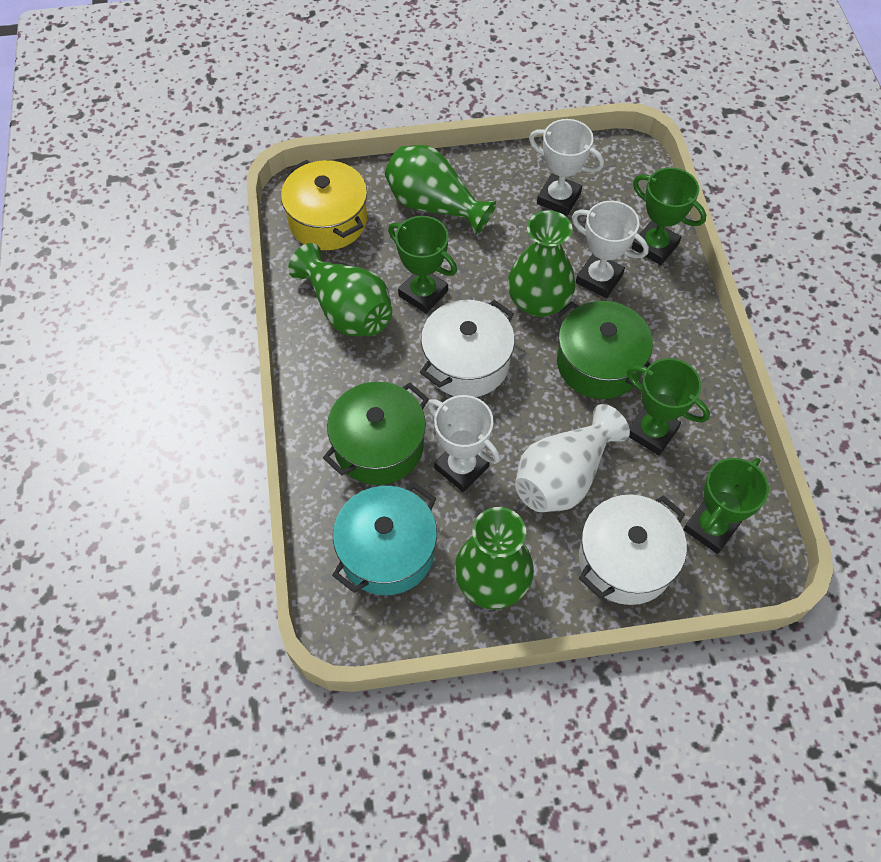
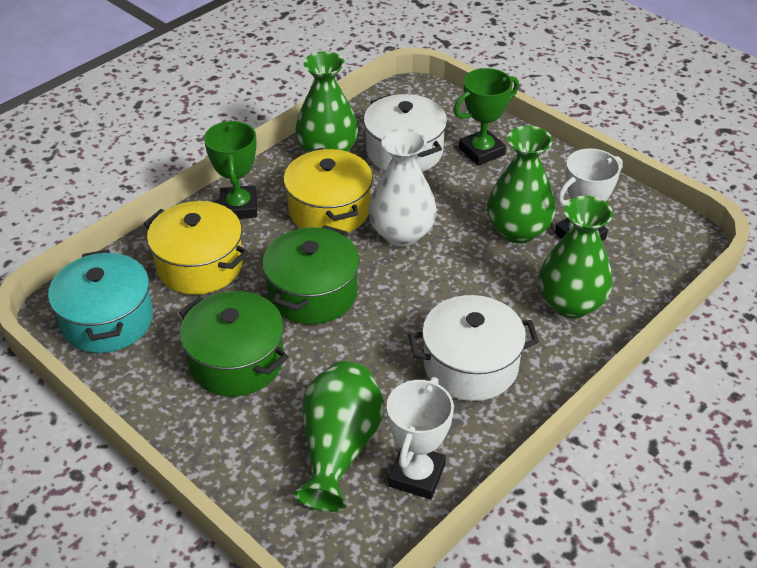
green trophy: [388,216,457,314] [627,358,710,455] [632,167,706,265] [683,458,769,554] = 4 -> [204,120,257,219] [454,68,519,166] = 2
white trophy: [427,395,500,492] [529,119,604,216] [572,201,649,298] = 3 -> [387,377,454,499] [555,148,623,241] = 2
yellow pot: [281,160,367,250] = 1 -> [143,201,249,295] [284,148,373,233] = 2

